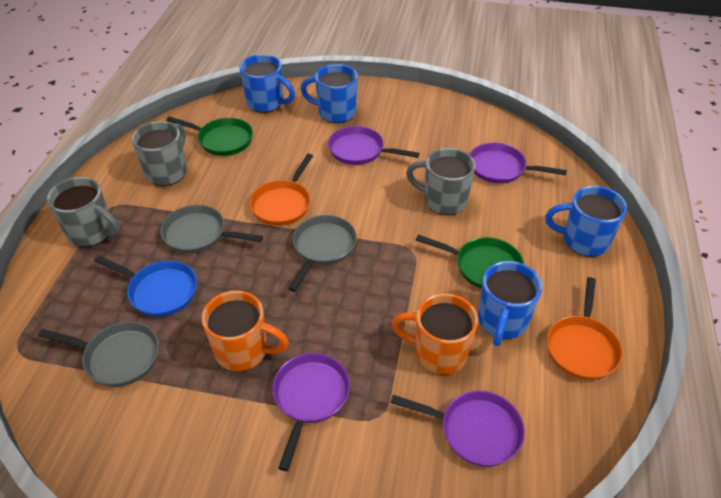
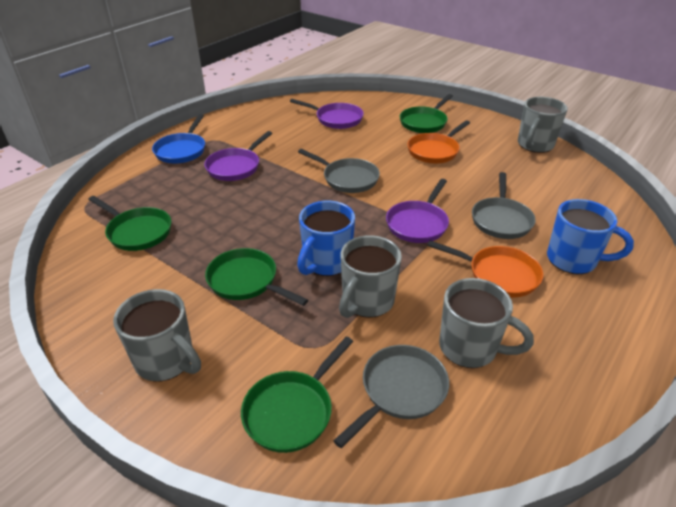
blue mug: [239,54,295,113] [300,64,358,123] [478,261,542,346] [545,186,627,257] = 4 -> [297,201,355,276] [547,199,634,274] = 2
green pan: [166,116,253,156] [416,235,524,289] = 2 -> [88,196,171,251] [205,248,308,306] [241,336,353,453] [400,94,453,133] = 4
grey mug: [47,177,120,247] [132,121,187,186] [406,148,476,215] = 3 -> [113,289,201,382] [339,235,402,318] [439,278,534,368] [518,97,568,153] = 4
orange mug: [202,290,289,372] [391,293,478,375] = 2 -> none = 0
purple pan: [272,353,350,471] [328,126,420,165] [390,391,525,467] [469,143,567,184] = 4 -> [204,131,272,181] [290,99,364,129] [386,179,449,243] = 3

